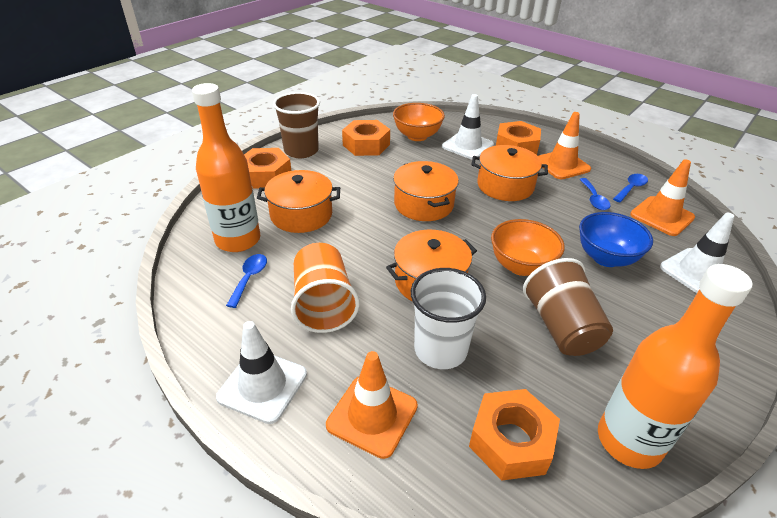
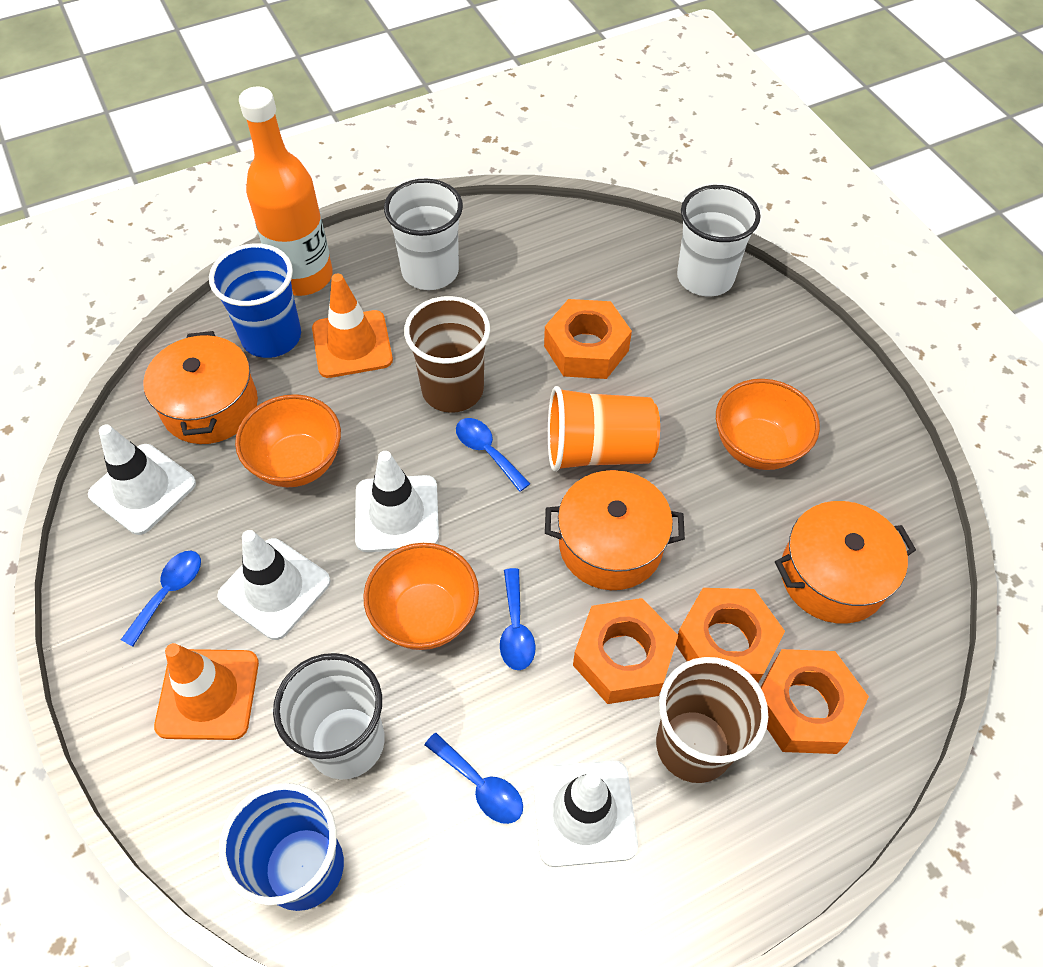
blue bowl: [579,212,653,267] = 1 -> none = 0
blue cup: none = 0 -> [209,243,301,358] [219,783,344,911] = 2
blue spoon: [226,254,267,308] [580,178,610,210] [613,174,648,202] = 3 -> [121,551,201,647] [425,733,523,824] [456,418,530,492] [500,568,536,670] = 4
orange bottle: [192,83,261,252] [598,264,752,469] = 2 -> [239,86,333,296] = 1
orange bowl: [393,103,445,141] [491,219,565,276] = 2 -> [235,394,341,487] [363,543,479,650] [716,379,820,470] = 3
orange pot: [257,170,340,233] [386,230,477,301] [393,161,459,221] [472,145,548,201] = 4 -> [143,331,258,444] [545,470,685,590] [775,501,916,623] = 3
orange traffic cone: [326,351,418,459] [538,112,591,179] [630,159,695,236] = 3 -> [154,643,259,740] [312,274,393,378] = 2
white cup: [411,268,486,369] = 1 -> [273,653,385,779] [384,178,463,290] [677,185,761,297] = 3
white traffic cone: [216,321,307,424] [442,94,494,160] [660,213,734,293] = 3 -> [88,425,196,535] [217,530,330,640] [355,451,439,552] [533,760,638,867] = 4

